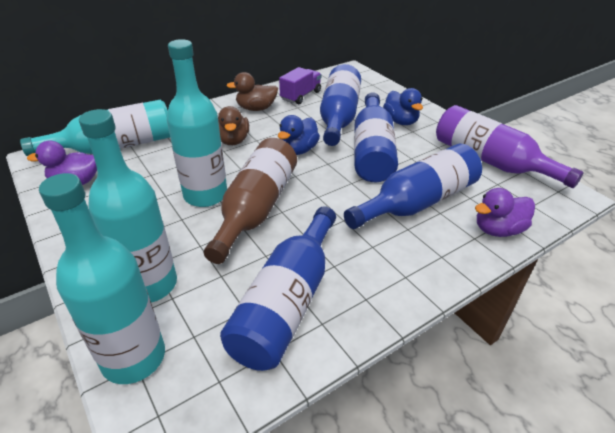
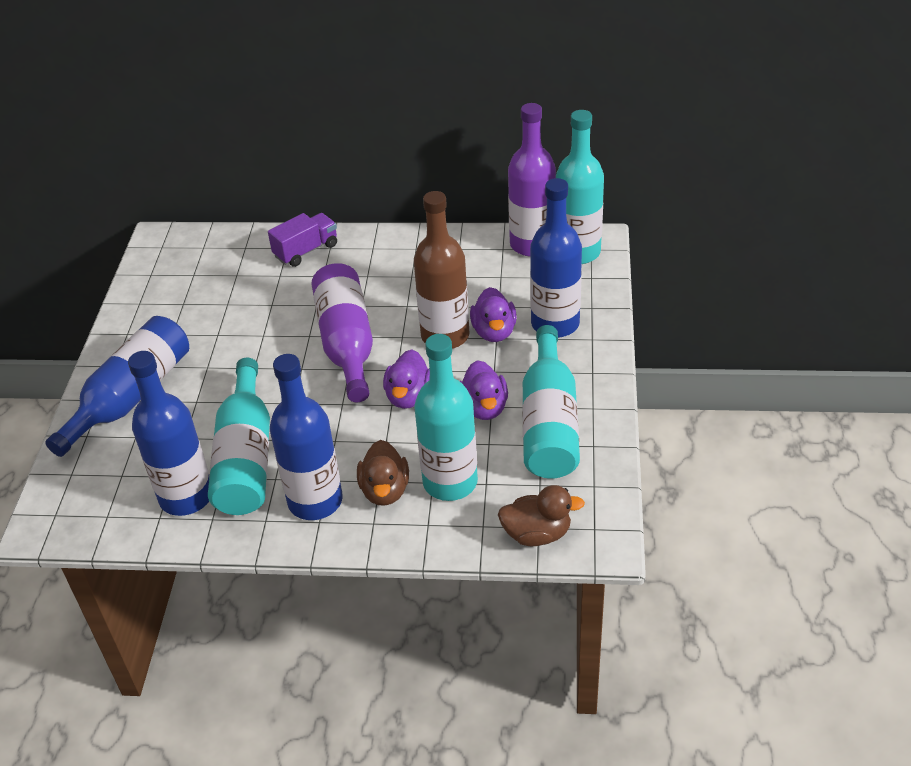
blue duck: [278,115,320,155] [383,88,423,125] = 2 -> none = 0
purple bottle: [436,105,583,188] = 1 -> [312,263,373,402] [508,103,556,257] = 2
purple duck: [27,140,97,185] [475,188,535,237] = 2 -> [383,349,430,409] [460,360,508,420] [470,287,517,342] = 3

